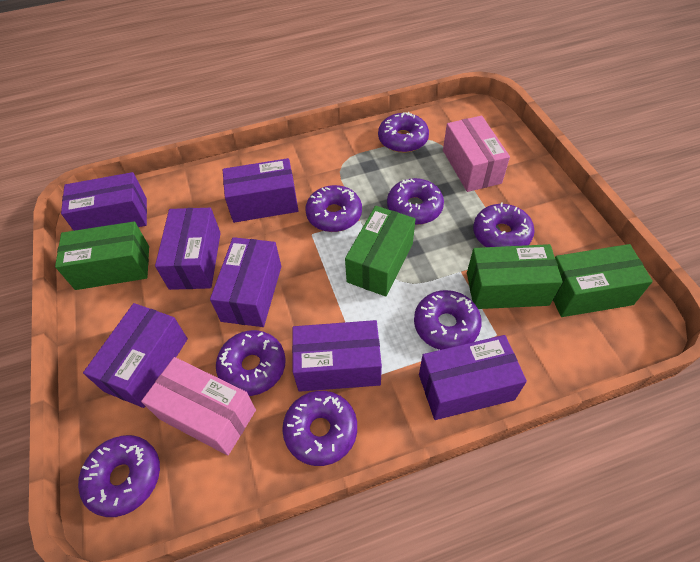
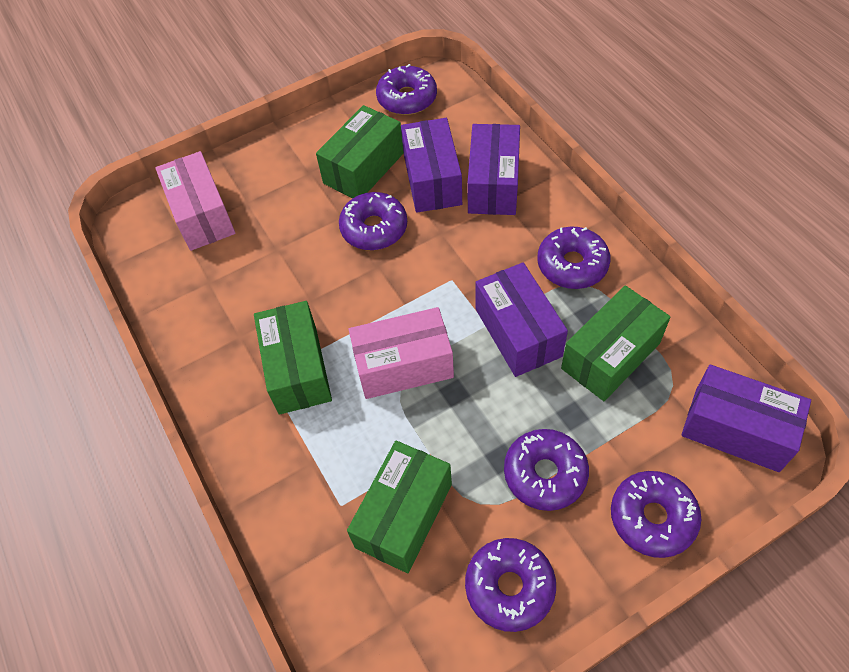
purple box: [61,172,147,231] [83,303,188,408] [155,208,221,290] [210,237,281,327] [223,158,299,223] [292,320,382,392] [419,335,527,420] = 7 -> [401,118,462,213] [467,124,520,215] [475,262,568,377] [681,365,811,472] = 4
purple donut: [78,435,160,517] [216,330,286,396] [282,391,357,466] [305,185,362,232] [378,112,429,153] [387,178,444,225] [414,290,482,350] [473,203,535,247] = 8 -> [339,192,407,250] [376,64,437,115] [465,538,556,632] [504,429,589,511] [537,227,611,289] [611,471,701,558] = 6

